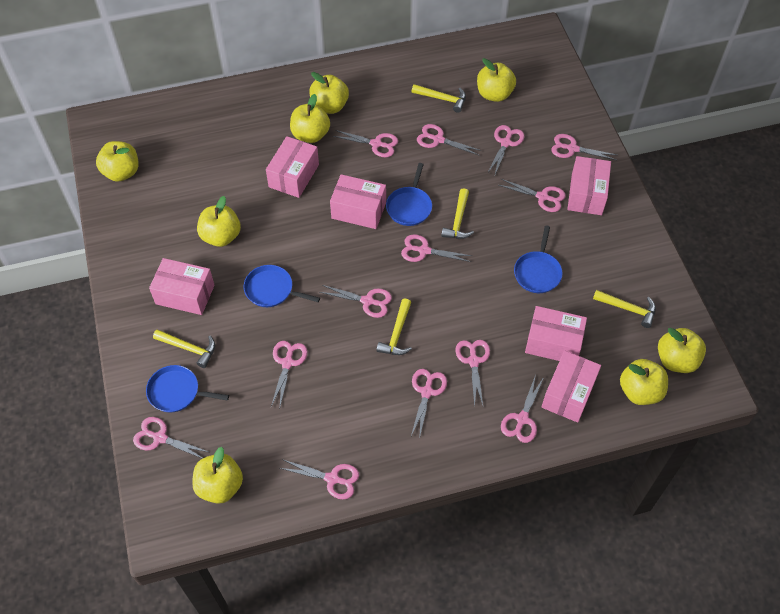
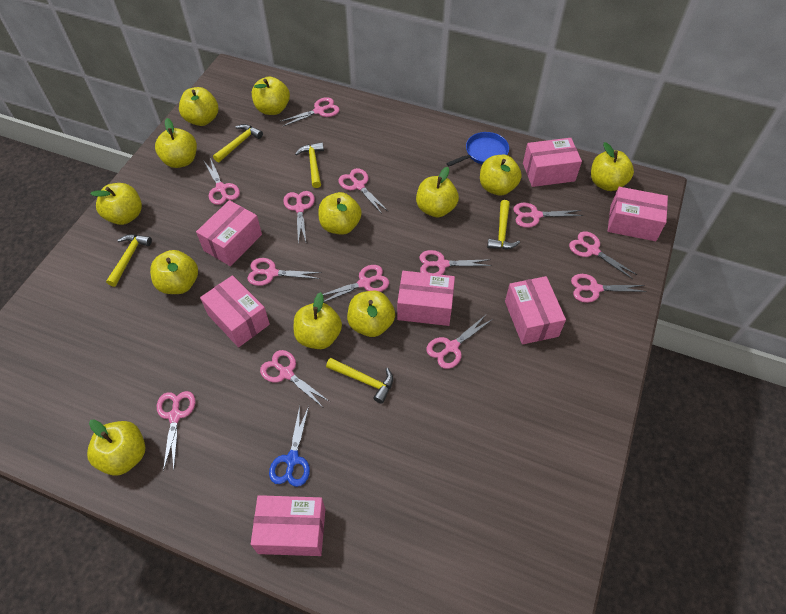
blue pan: [146,365,229,413] [244,265,320,307] [386,163,432,226] [514,225,563,293] = 4 -> [446,132,509,167] = 1
blue scissors: none = 0 -> [269,406,310,487] = 1
pink box: [149,258,215,315] [266,136,319,198] [330,174,386,229] [525,306,587,361] [542,351,601,423] [567,156,611,215] = 6 -> [196,200,262,266] [200,275,270,347] [251,495,325,556] [397,271,455,326] [505,276,566,345] [523,138,582,187] [608,187,668,241] = 7
yellow apple: [96,141,138,182] [192,447,243,504] [197,196,241,247] [290,94,330,143] [309,72,349,114] [477,58,516,102] [620,359,668,405] [658,328,706,373] = 8 -> [87,419,146,476] [90,183,142,225] [150,250,198,294] [155,118,197,168] [179,87,218,126] [252,76,290,115] [294,292,342,349] [318,192,362,235] [347,291,395,337] [416,167,459,217] [480,155,522,196] [591,142,634,191] = 12

